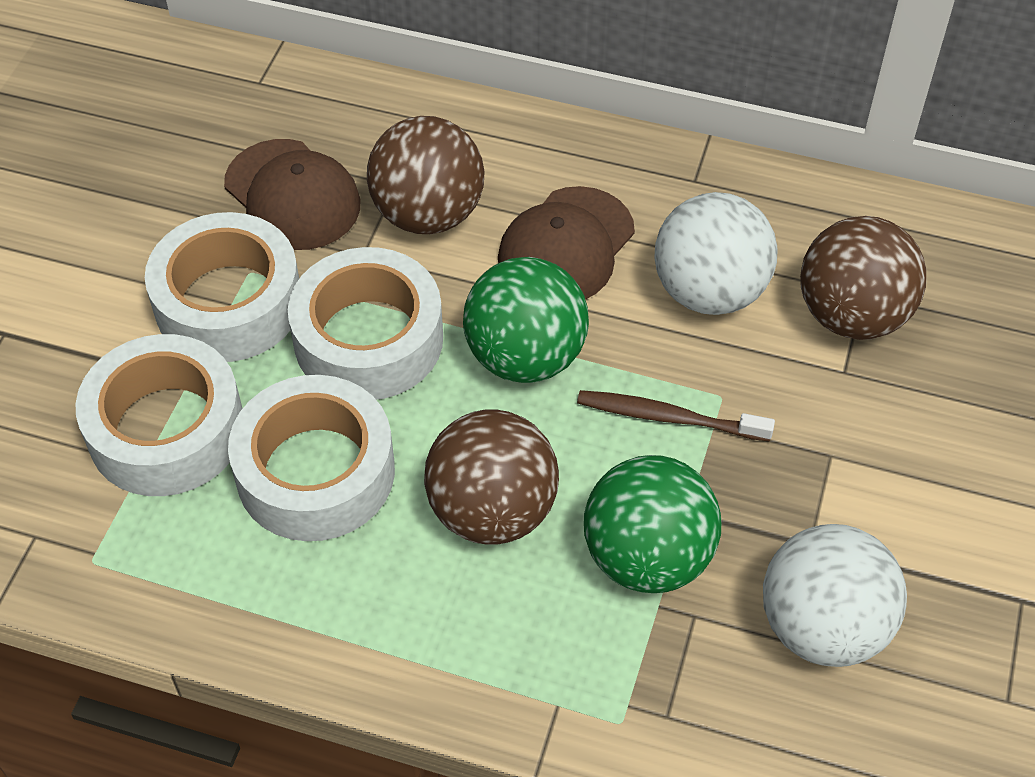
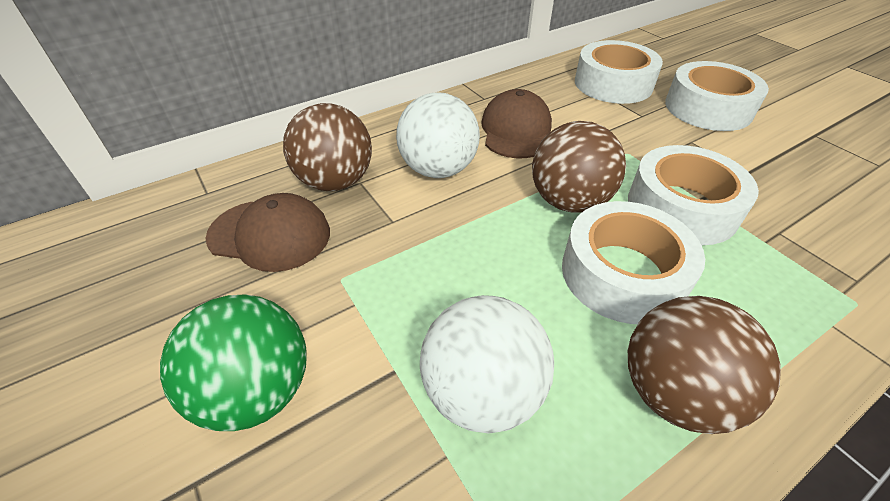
brown toothbrush: [577,390,775,442] = 1 -> none = 0
green ball: [463,257,589,383] [584,455,721,593] = 2 -> [160,294,307,431] = 1

